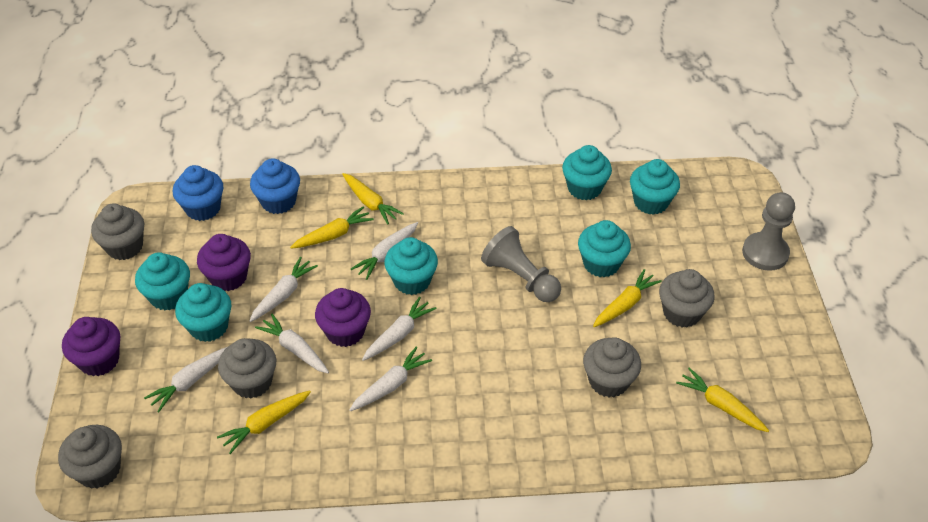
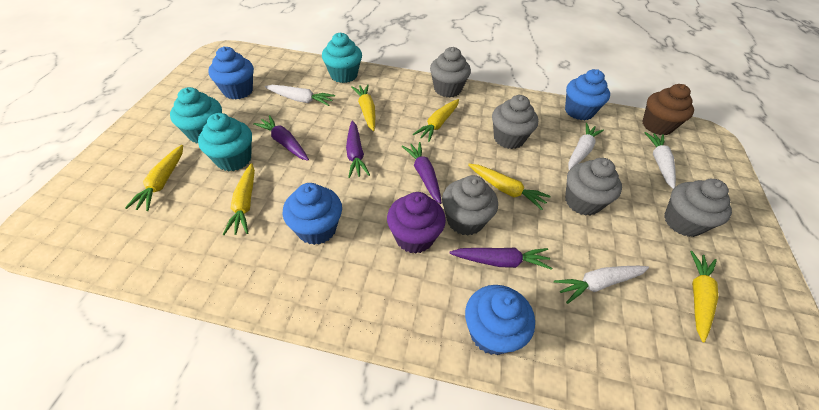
blue cupcake: [173,165,223,221] [250,158,300,214] = 2 -> [208,47,254,99] [282,183,342,245] [465,285,535,355] [565,69,610,120] = 4
brown cupcake: none = 0 -> [642,84,694,135] = 1
grey pawn: [481,226,561,302] [742,192,795,271] = 2 -> none = 0
purple carrot: none = 0 -> [253,115,309,161] [346,121,370,178] [402,142,441,204] [450,248,552,270] = 4
purple cupcake: [62,317,120,376] [197,234,251,291] [315,288,371,347] = 3 -> [387,192,446,254] = 1
turquoise cupcake: [135,252,190,310] [175,283,231,342] [384,237,438,295] [562,145,612,200] [578,220,631,278] [630,159,680,215] = 6 -> [170,87,222,143] [198,113,252,171] [322,32,362,83] = 3
white carrot: [144,347,227,412] [249,257,318,322] [255,314,329,373] [349,347,432,411] [351,222,418,280] [362,297,436,361] = 6 -> [265,85,335,106] [554,266,649,304] [568,123,604,170] [645,132,676,189] = 4
yellow carrot: [217,390,311,454] [290,206,374,249] [342,173,404,224] [593,269,662,327] [676,368,769,432] = 5 -> [125,145,183,211] [223,163,255,235] [351,84,375,131] [413,99,459,142] [468,164,551,210] [690,251,718,342] = 6

